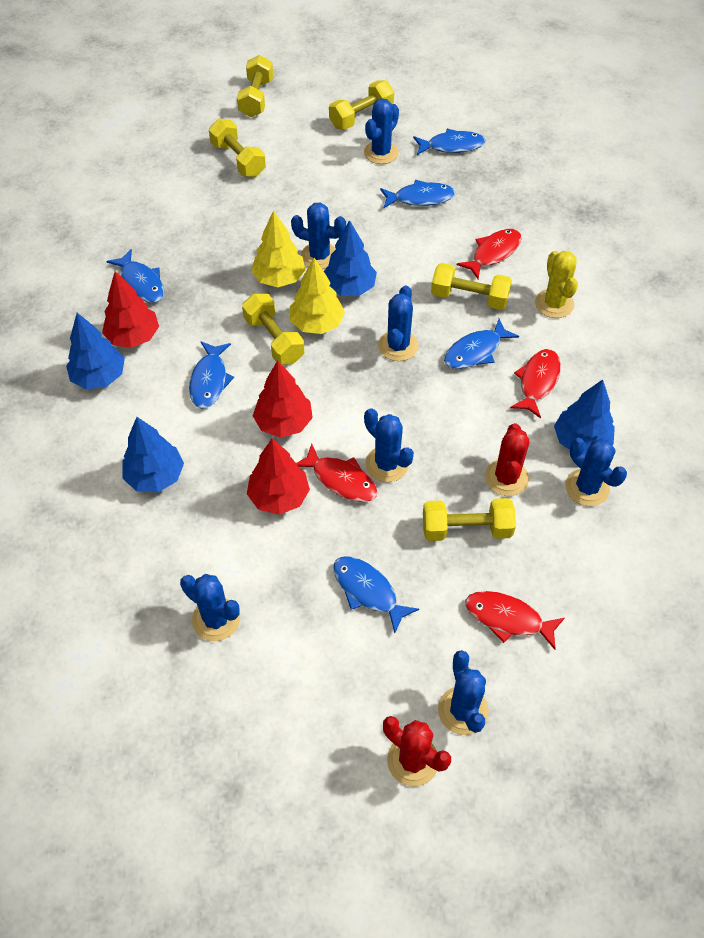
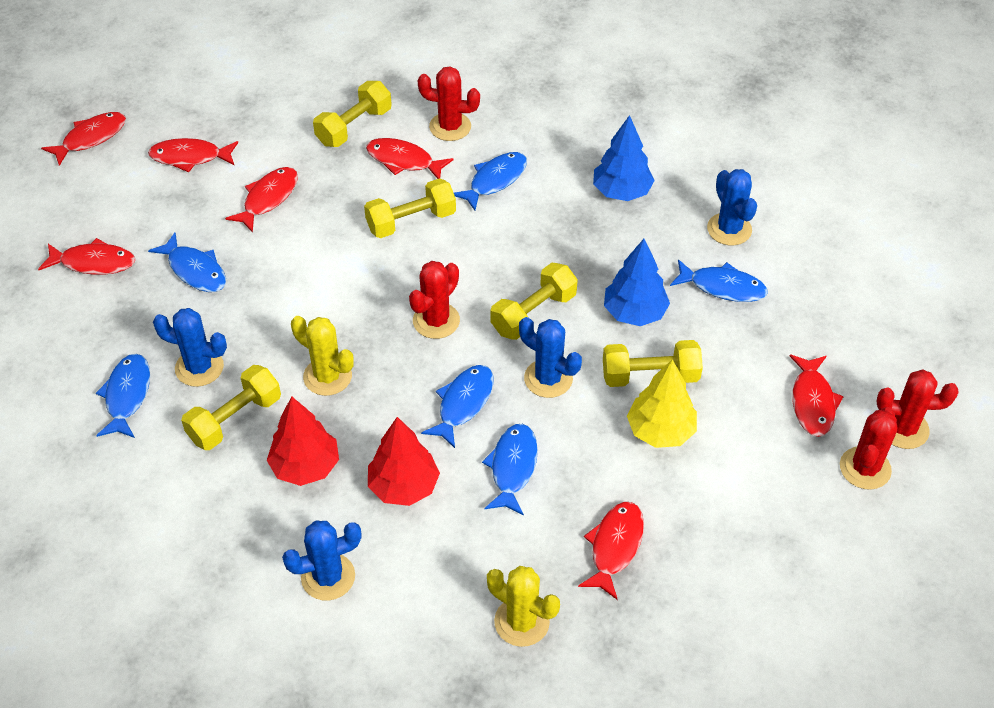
blue cactus: [180,574,240,641] [291,202,346,269] [364,98,399,164] [364,408,414,482] [378,285,418,361] [438,650,489,735] [565,438,627,506] = 7 -> [153,308,227,387] [282,521,361,601] [519,317,582,398] [707,169,757,245] = 4
blue tree: [66,313,125,389] [122,417,184,492] [324,220,377,296] [554,380,615,454] = 4 -> [593,115,655,201] [604,239,670,326] = 2
red cactus: [383,716,451,786] [485,423,530,496] = 2 -> [409,261,460,339] [418,66,480,141] [840,407,897,490] [876,370,959,449] = 4
red fish: [296,444,378,502] [457,229,522,279] [465,591,565,650] [510,349,561,418] = 4 -> [38,238,135,275] [41,112,126,166] [148,138,238,172] [225,167,298,232] [366,138,454,179] [578,502,644,600] [790,355,844,437] = 7
red tree: [102,271,159,348] [247,438,310,515] [253,361,313,438] = 3 -> [267,397,339,486] [368,417,440,506] = 2
yellow cactus: [535,251,578,318] = 1 -> [291,316,354,396] [487,566,560,647] = 2
yellow dumbbell: [209,119,266,177] [237,55,273,117] [242,293,305,365] [329,80,394,130] [423,498,516,541] [431,263,512,310] = 6 -> [181,365,281,450] [313,81,392,147] [364,178,456,238] [491,263,578,340] [603,340,703,387] = 5
yellow tree: [251,210,305,287] [290,258,345,334] = 2 -> [627,359,697,448] = 1

